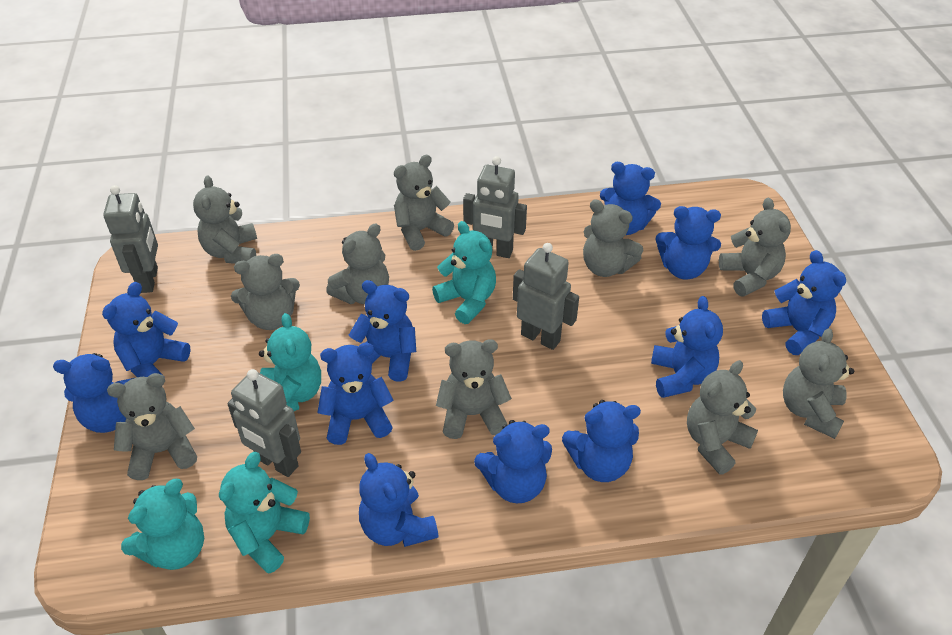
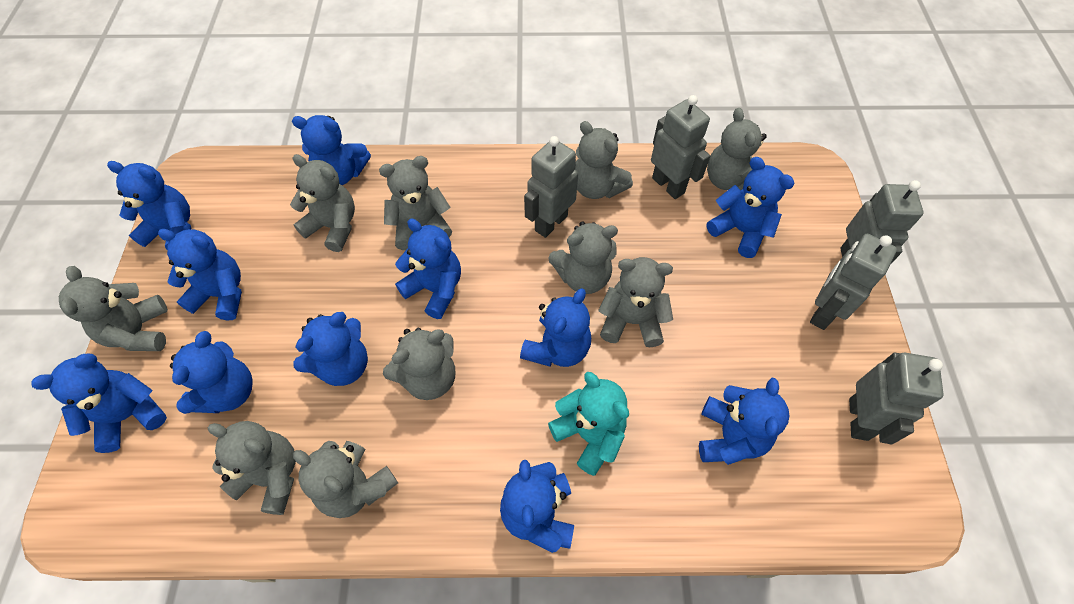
grey robot: [103,185,158,293] [227,369,301,477] [463,156,527,258] [513,243,579,350] = 4 -> [524,136,578,238] [651,95,710,199] [810,234,897,330] [840,180,924,265] [849,353,944,444] = 5
turquoise teddy bear: [121,479,204,570] [219,452,310,574] [259,313,321,411] [432,221,496,324] = 4 -> [548,372,629,476] = 1

